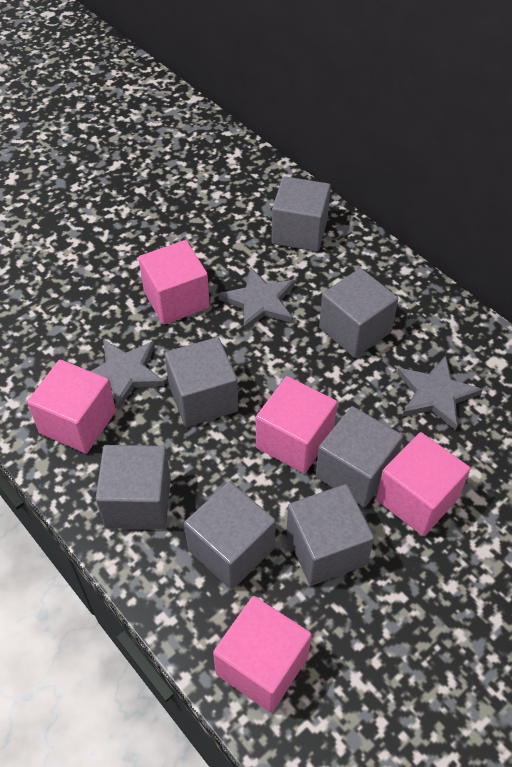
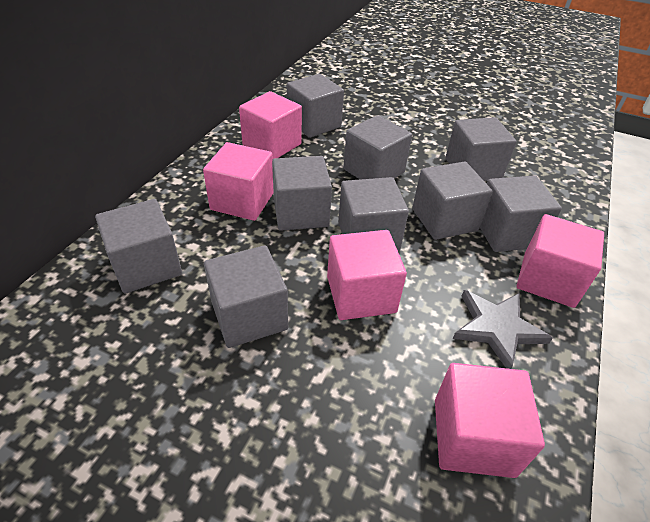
grey cube: [95,445,171,529] [165,337,238,427] [184,481,276,590] [271,176,331,252] [286,484,374,586] [316,406,403,507] [319,268,398,358] = 7 -> [95,199,182,294] [204,245,288,348] [272,156,332,231] [287,74,344,138] [338,177,409,251] [343,115,412,179] [412,161,493,240] [445,117,517,181] [480,176,562,252] = 9
grey star: [91,339,165,410] [219,267,295,331] [397,356,483,430] = 3 -> [453,290,553,369] = 1

